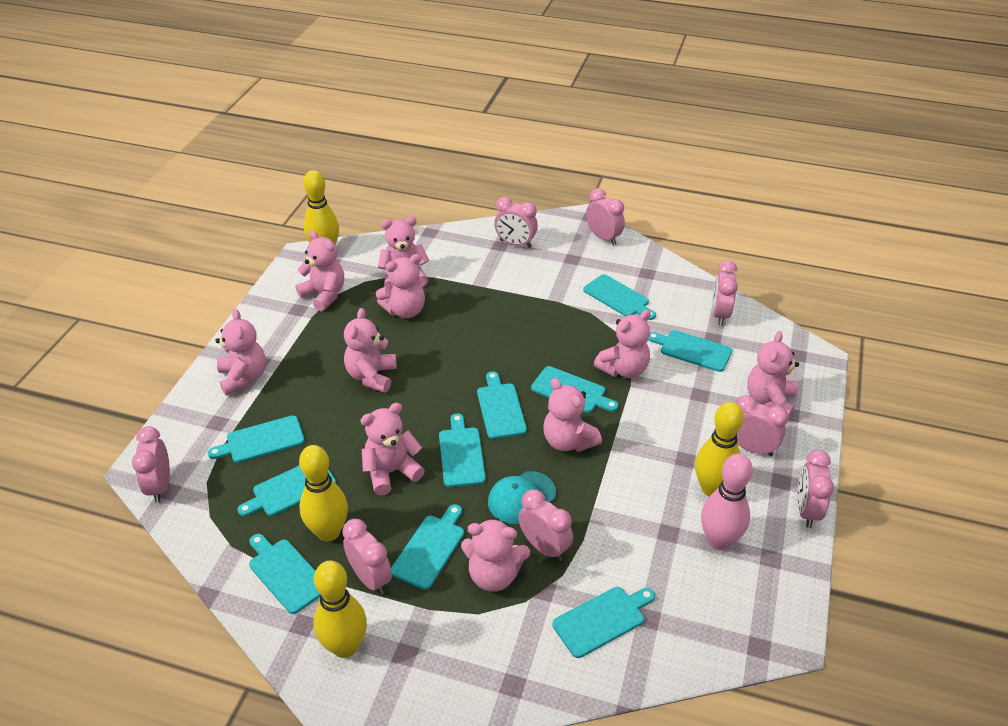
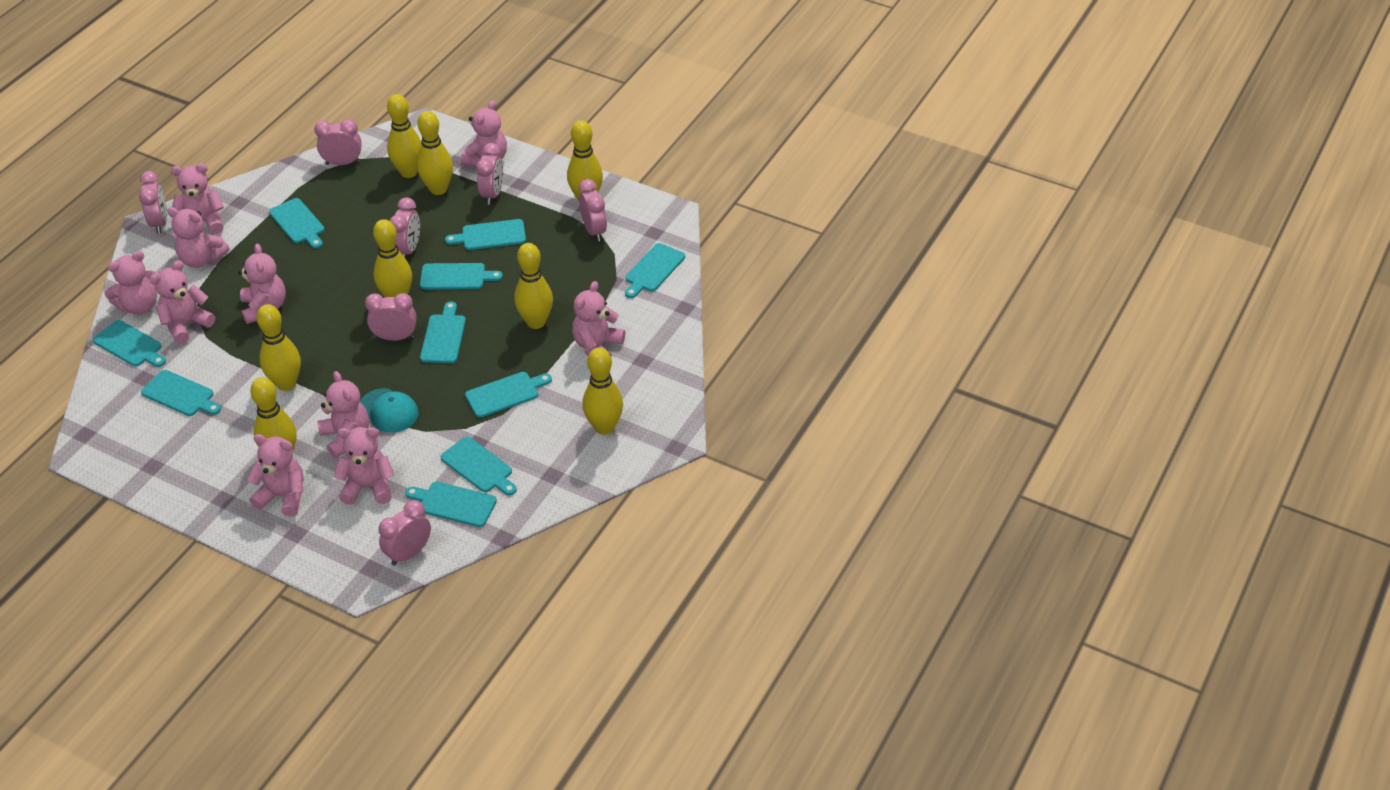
pink bowling pin: [701,454,753,550] = 1 -> none = 0
pink clock: [132,426,170,503] [342,519,392,595] [494,197,538,248] [518,489,573,561] [586,188,625,245] [712,260,738,325] [736,395,789,456] [797,450,834,528] = 8 -> [139,171,167,234] [314,119,362,165] [365,293,417,341] [378,500,431,566] [390,197,420,259] [476,143,503,205] [579,179,607,241] = 7
yellow bowling pin: [299,445,348,542] [303,170,339,245] [313,561,367,658] [695,402,744,497] = 4 -> [250,377,297,450] [256,304,301,391] [373,219,412,297] [387,94,422,178] [417,111,453,195] [514,243,553,329] [567,120,603,201] [582,348,623,435] = 8

